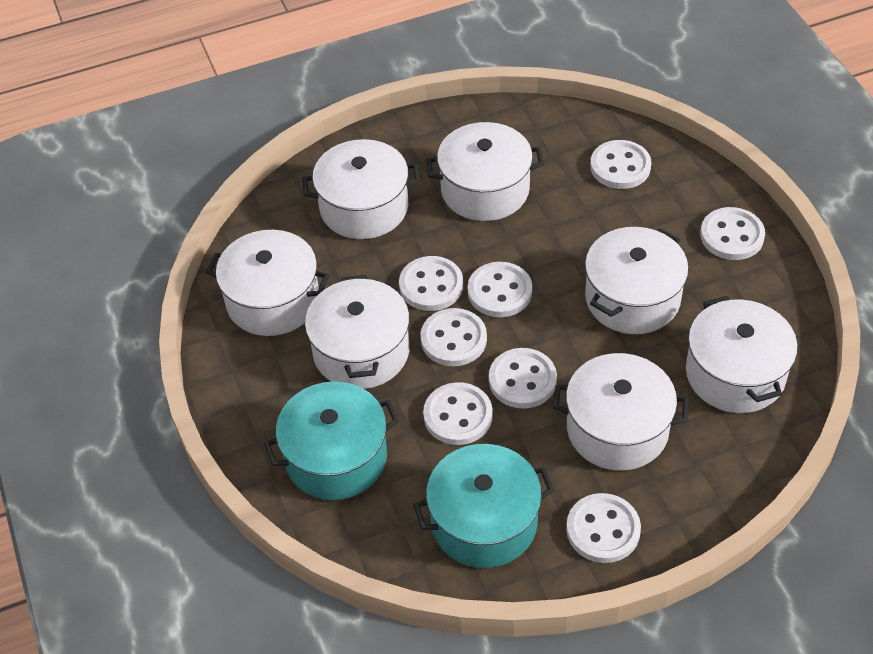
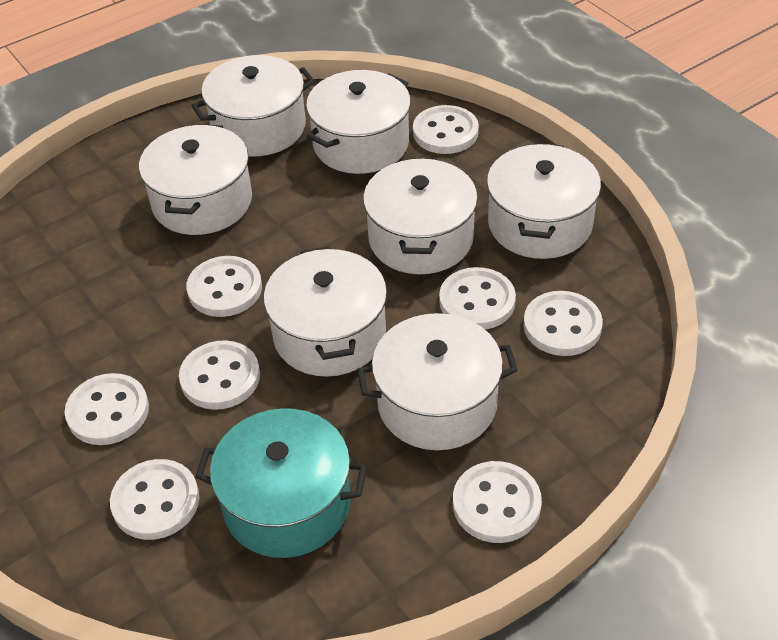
turquoise pot: [264,381,399,500] [413,444,554,568] = 2 -> [195,408,367,558] = 1

